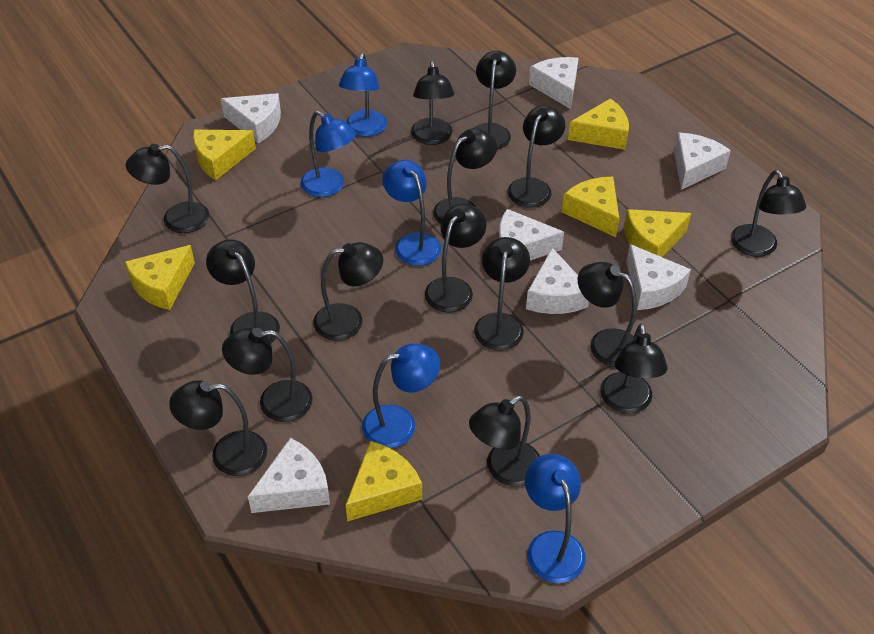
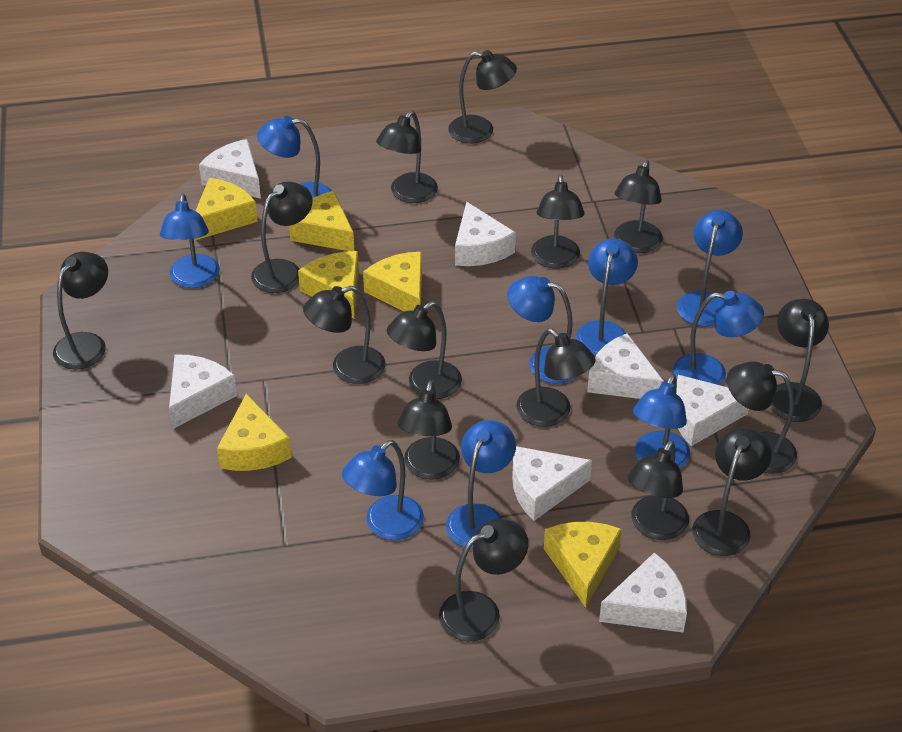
blue lamp: [300,111,356,197] [339,53,387,137] [362,343,440,449] [383,160,441,266] [525,454,586,583] = 5 -> [160,194,220,288] [257,116,332,198] [342,440,424,540] [446,420,516,549] [507,276,575,384] [576,238,638,356] [633,374,690,469] [673,291,764,385] [677,210,743,326] = 9

